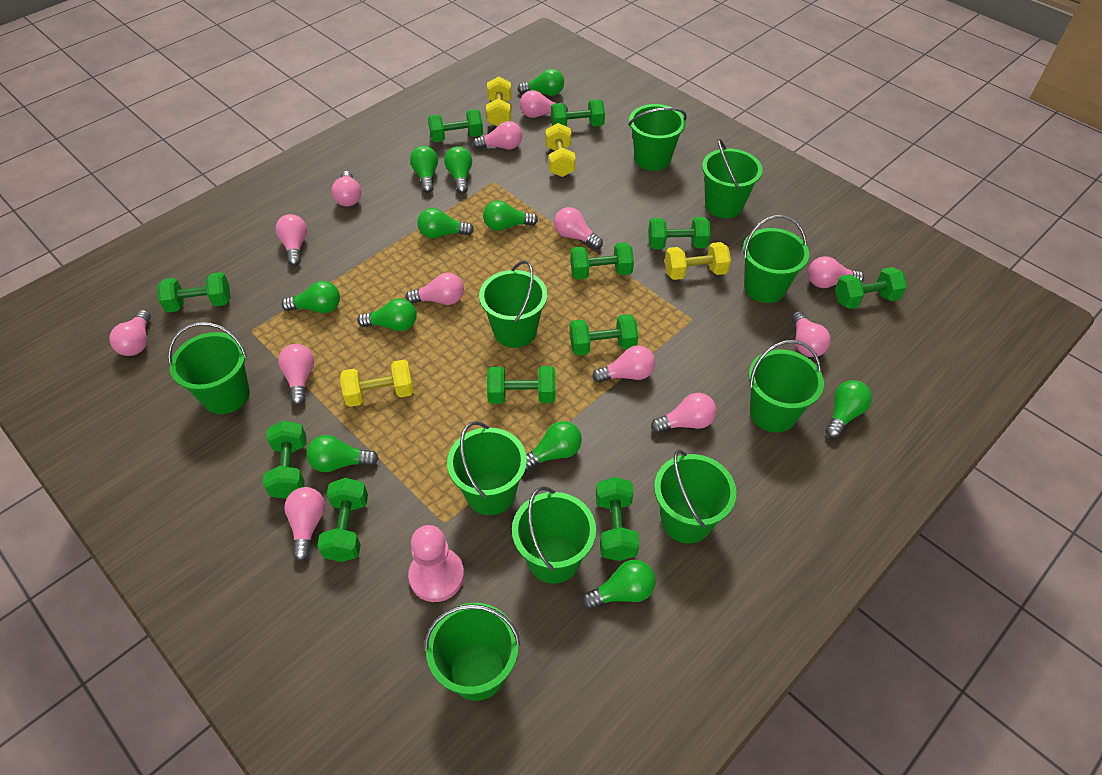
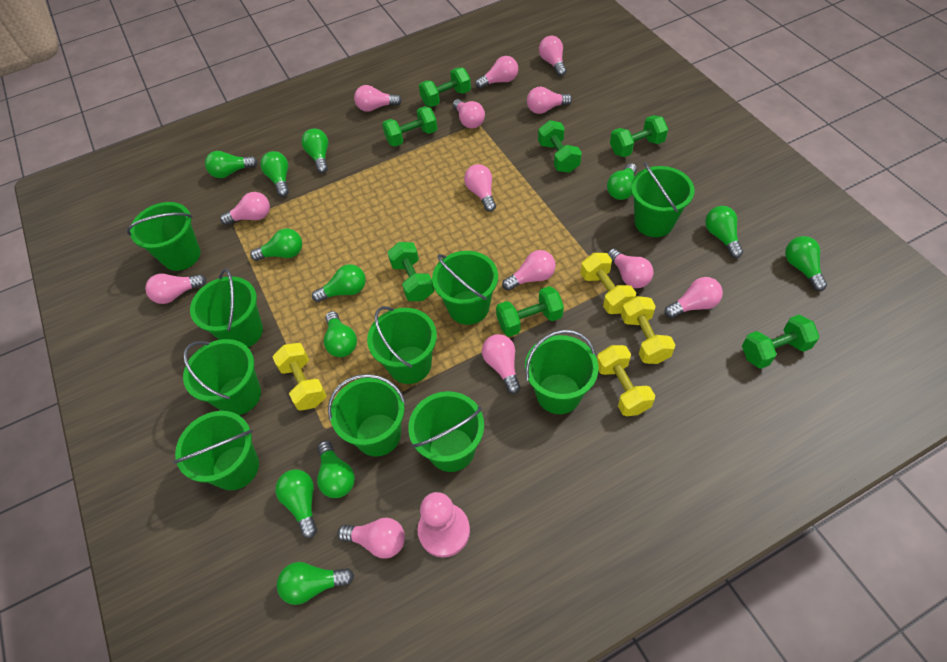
green dumbbell: [157,272,231,312] [263,420,307,499] [317,478,368,562] [428,109,483,142] [487,366,555,404] [551,99,605,127] [570,242,634,280] [570,314,638,356] [596,477,639,561] [648,217,711,249] [835,267,907,309] = 11 -> [382,106,437,147] [387,242,434,301] [419,67,471,107] [496,286,564,337] [538,120,582,173] [610,115,668,157] [742,315,819,369] = 7
green light bulb: [282,281,340,313] [306,435,379,472] [357,298,417,331] [410,146,438,193] [418,208,474,238] [444,146,472,194] [483,200,538,231] [517,69,564,96] [526,421,582,471] [582,560,656,609] [825,380,872,438] = 11 -> [205,151,258,178] [250,229,302,261] [260,151,289,197] [275,470,317,538] [277,562,354,605] [301,129,328,173] [312,264,366,302] [317,441,355,498] [324,311,357,357] [607,163,637,200] [705,206,743,258] [785,236,827,291] = 12

